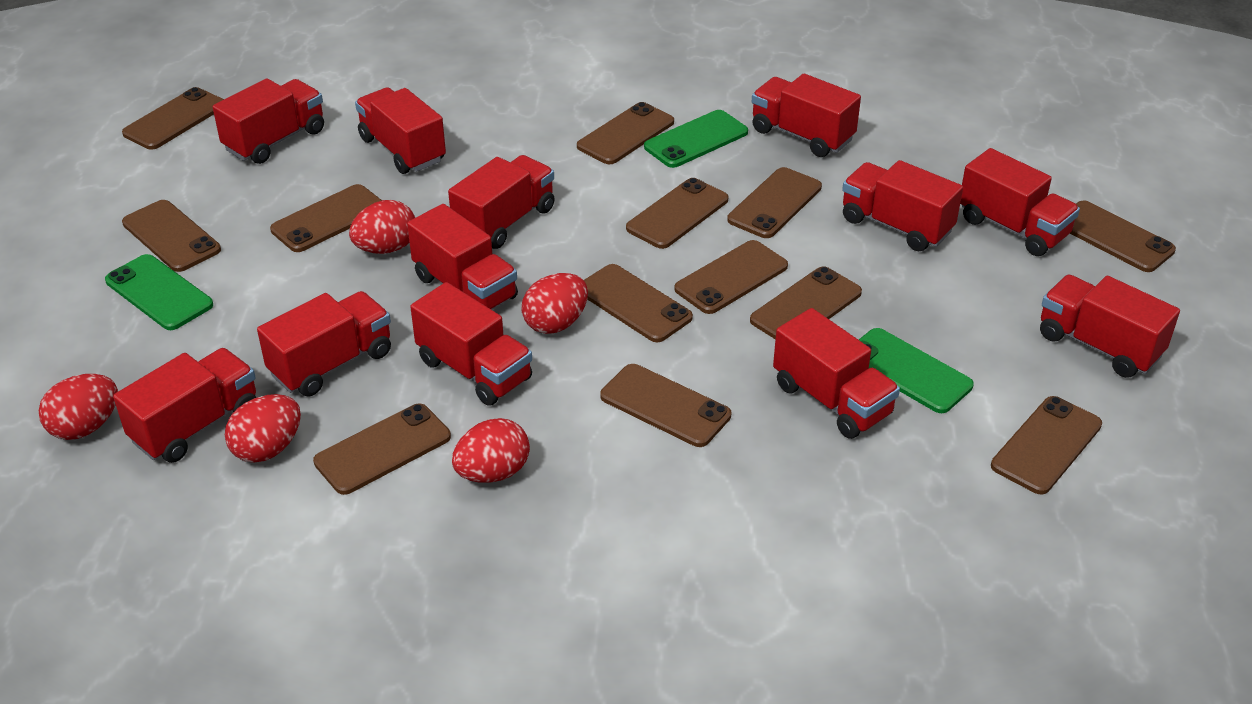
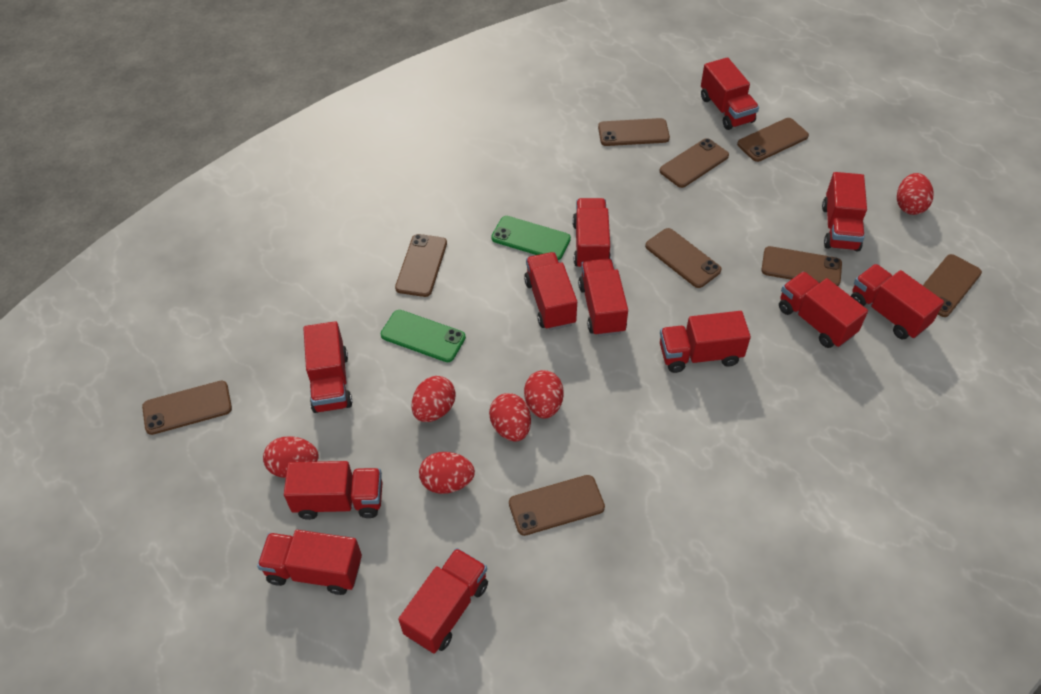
brown phone: [122,87,224,150] [122,200,221,272] [270,184,382,252] [313,404,451,495] [577,102,674,164] [584,264,693,342] [600,364,731,447] [626,178,729,249] [675,240,788,314] [727,167,822,238] [750,266,862,339] [991,396,1102,494] [1070,201,1176,272] = 13 -> [142,381,232,435] [395,234,447,297] [509,475,605,536] [598,118,670,146] [645,228,722,288] [660,138,729,188] [737,118,809,162] [761,246,842,286] [923,254,982,317] = 9
green phone: [105,254,213,330] [644,110,748,168] [859,328,974,413] = 3 -> [381,310,466,362] [491,216,571,260] = 2
red egg: [39,374,118,440] [225,394,301,463] [349,200,415,254] [452,418,530,483] [521,273,588,334] = 5 -> [263,436,319,478] [412,376,456,422] [419,452,475,494] [489,393,531,442] [524,370,564,419] [897,173,934,215] = 6

